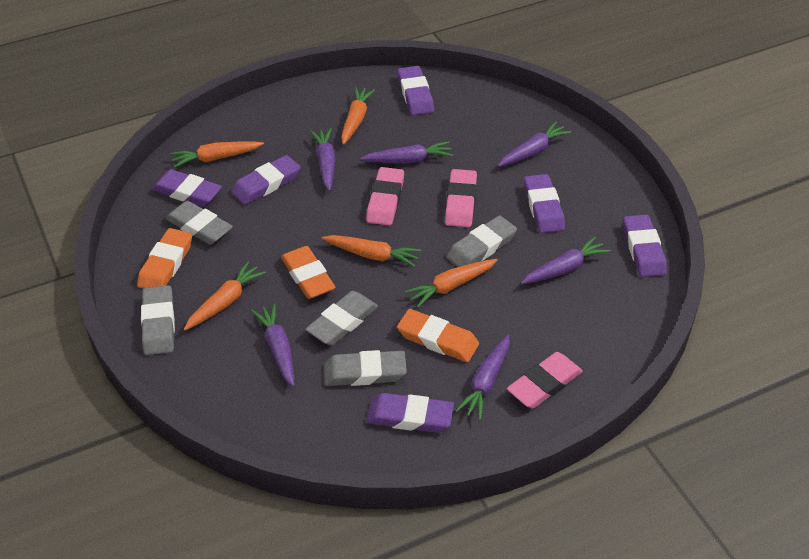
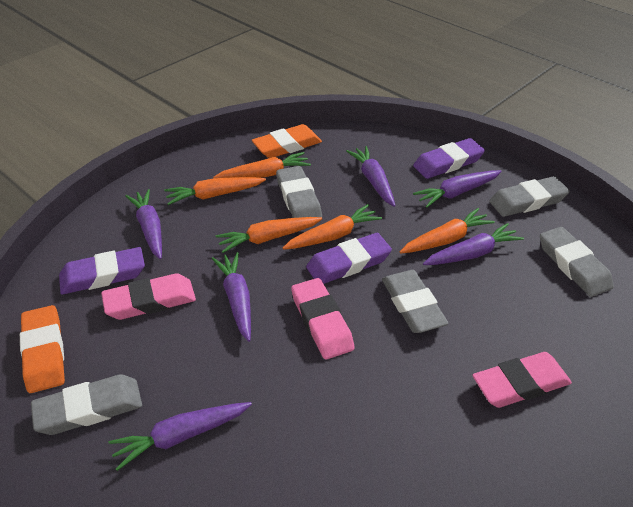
orange eraser: [137,228,192,289] [281,246,336,299] [397,309,479,362] = 3 -> [20,305,65,393] [252,124,322,158] = 2
purple eraser: [152,169,222,207] [231,155,300,205] [367,393,454,433] [398,66,434,115] [524,174,565,233] [623,215,667,277] = 6 -> [59,247,145,295] [306,233,392,284] [413,138,485,179] = 3

